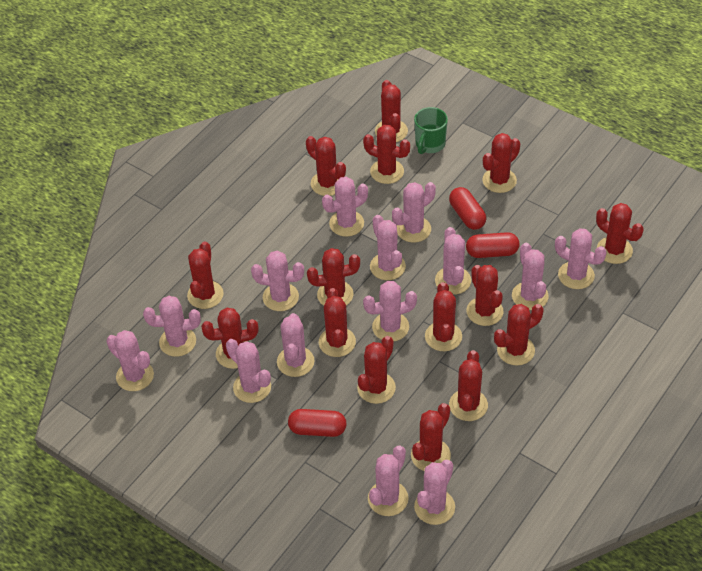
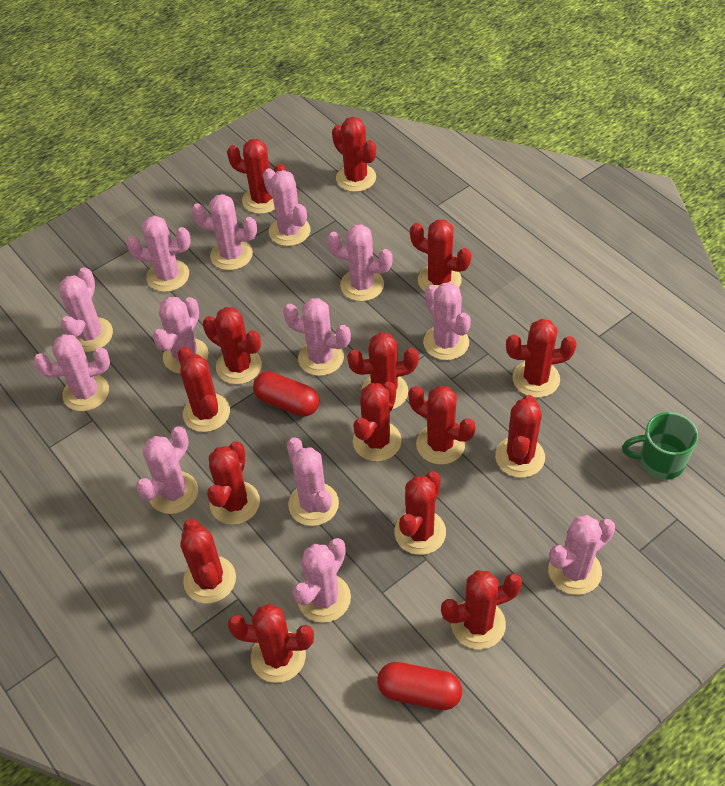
pink cactus: [106,330,154,391] [143,296,201,357] [226,339,271,403] [251,251,304,311] [277,313,315,377] [322,177,368,237] [363,281,417,342] [368,446,409,516] [370,215,406,280] [392,182,436,242] [414,460,455,525] [435,227,471,295] [512,243,549,310] [555,228,607,289] = 14 -> [34,334,110,411] [60,267,113,352] [126,215,191,292] [136,426,198,514] [153,297,208,374] [192,194,257,270] [263,168,310,246] [283,298,351,376] [287,437,339,526] [292,538,351,623] [327,224,393,301] [423,282,471,360] [548,515,615,595] = 13
red capsule: [288,409,347,437] [449,187,486,230] [466,232,519,258] = 3 -> [253,372,319,417] [377,662,462,710] = 2

